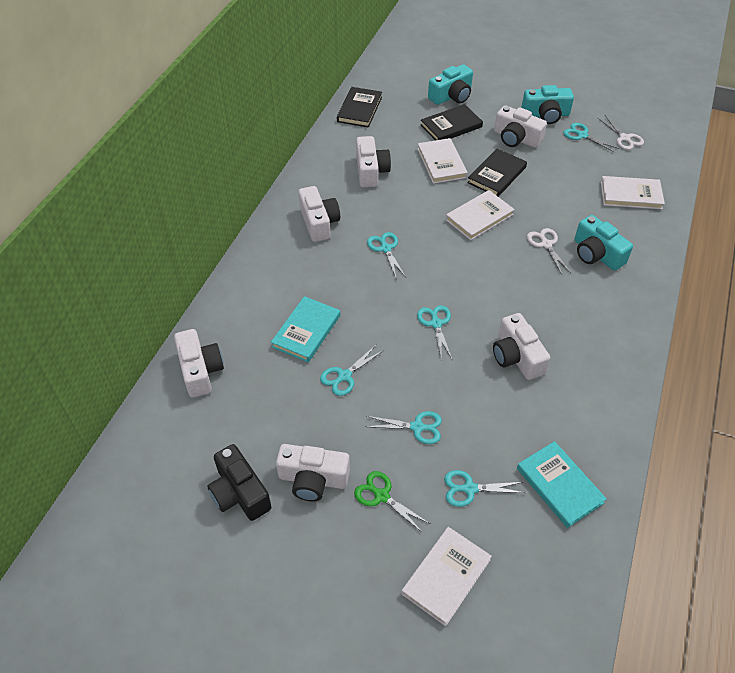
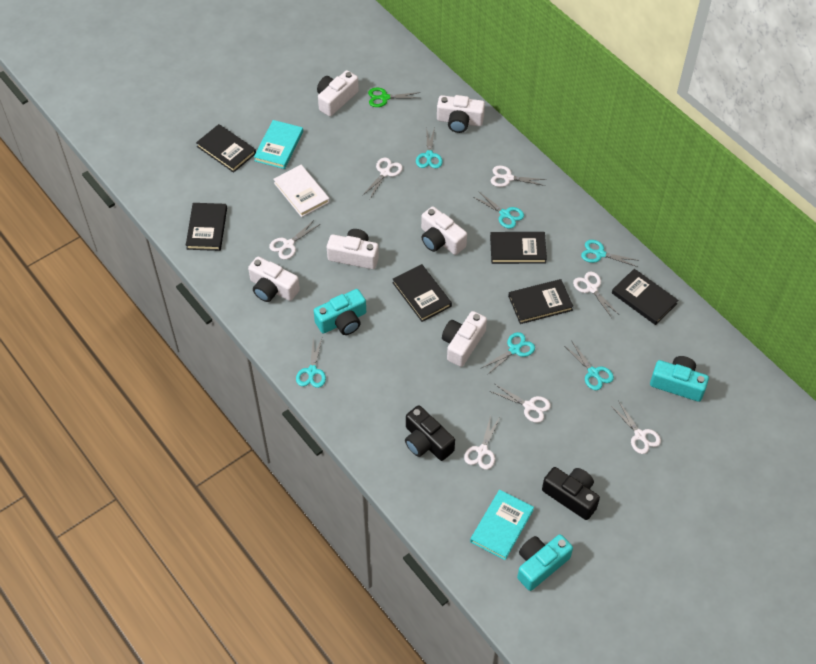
black book: [337,87,382,128] [421,104,483,140] [467,149,527,197] = 3 -> [186,203,227,251] [196,124,256,173] [392,264,452,322] [490,232,547,264] [508,279,574,324] [612,269,678,325] = 6
black camera: [207,444,271,521] = 1 -> [405,405,455,461] [542,467,600,520] = 2
white book: [401,527,492,626] [417,138,468,184] [446,190,515,240] [601,176,665,209] = 4 -> [273,165,330,217] = 1
white scissors: [527,228,571,274] [598,115,644,150] = 2 -> [269,220,320,260] [362,157,403,199] [464,416,500,470] [490,384,551,423] [491,165,546,187] [573,272,618,318] [611,402,661,454] = 7

